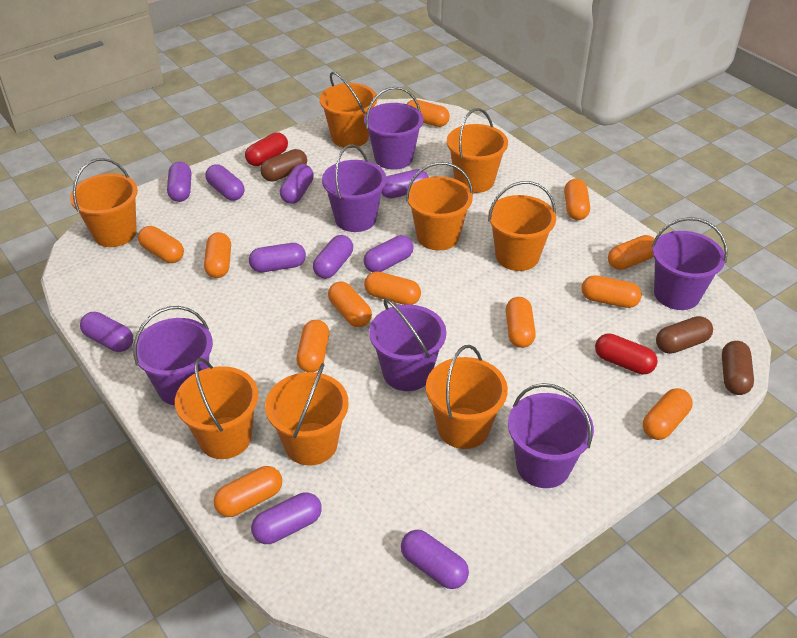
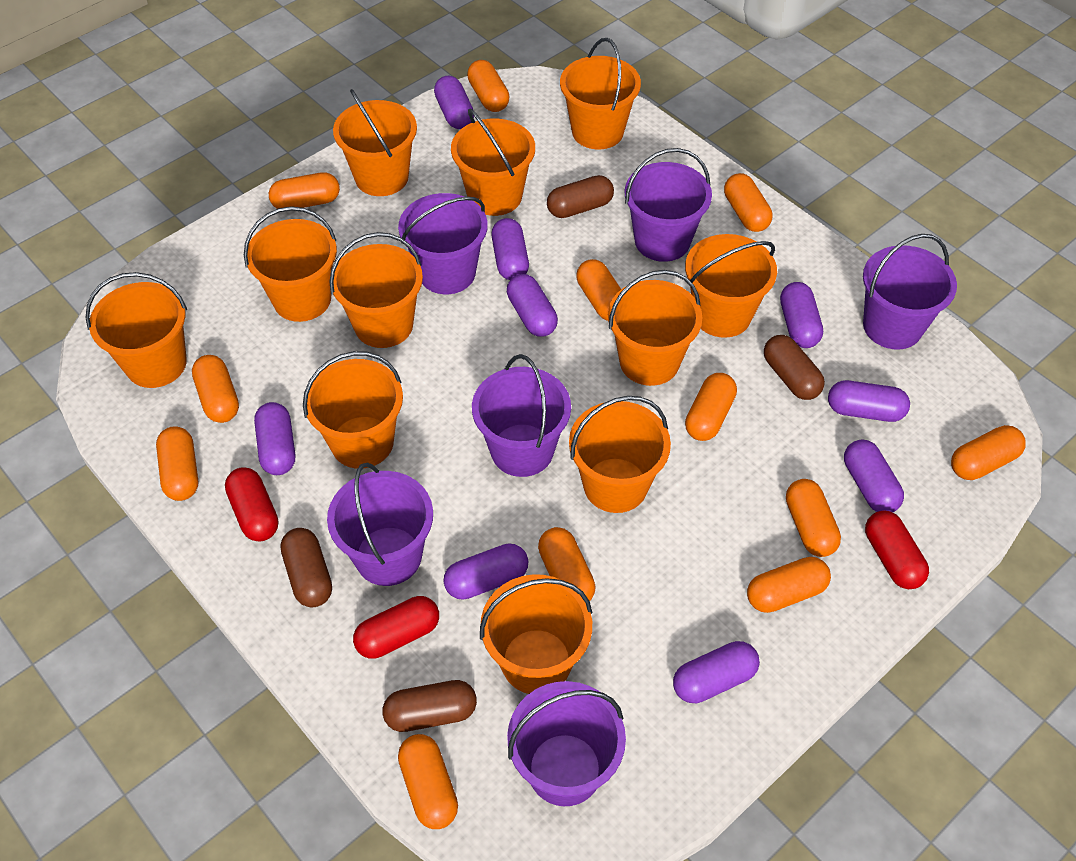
brown capsule: [260,149,307,182] [656,316,713,354] [722,341,754,395] = 3 -> [281,528,332,608] [383,680,477,732] [547,175,614,218] [764,335,825,400] = 4
orange bucket: [70,158,138,247] [175,358,258,459] [265,363,349,466] [320,72,377,148] [406,162,473,250] [426,345,508,449] [447,108,508,193] [488,181,556,271] = 8 -> [86,272,187,388] [244,206,337,322] [303,351,403,469] [329,232,423,348] [333,89,417,196] [451,108,535,216] [480,574,592,694] [560,38,641,149] [569,396,671,513] [608,270,702,386] [685,234,777,338] = 11
purple capsule: [80,312,133,352] [167,162,191,202] [205,164,245,200] [249,243,306,272] [251,492,322,544] [280,164,314,204] [313,235,353,279] [364,235,414,272] [381,169,429,199] [401,530,469,589] = 10 -> [254,402,295,475] [434,76,474,129] [444,543,528,600] [491,218,529,280] [507,274,558,337] [673,641,760,703] [780,282,823,348] [828,380,910,422] [844,440,904,512] = 9
red capsule: [245,132,288,166] [595,333,658,375] = 2 -> [225,467,278,542] [353,596,439,659] [865,510,929,589] = 3

